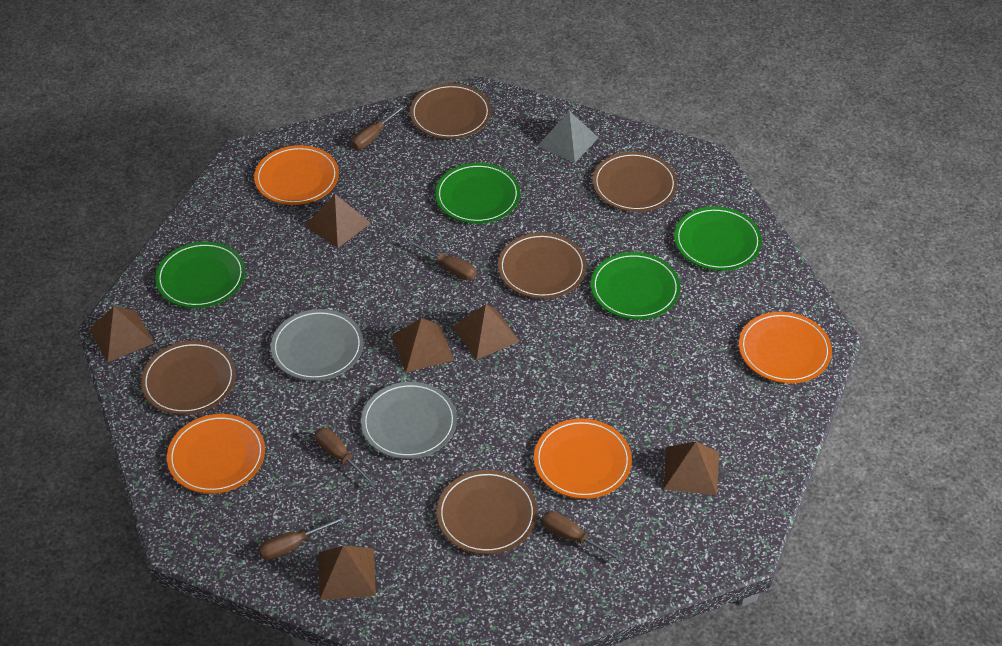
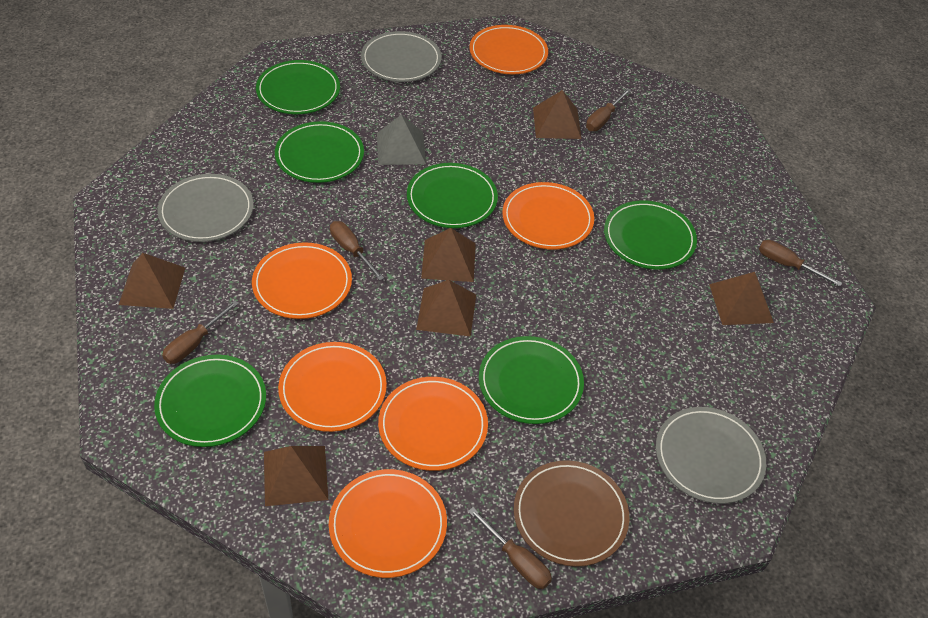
brown plate: [141,341,236,415] [410,83,491,139] [437,470,537,554] [498,233,587,299] [593,152,677,212] = 5 -> [514,460,629,567] = 1
green plate: [155,242,245,308] [435,163,520,224] [591,252,681,320] [674,207,762,271] = 4 -> [154,355,266,447] [256,60,340,114] [275,121,364,183] [407,163,498,228] [479,336,584,424] [604,200,697,270] = 6
grey plate: [271,309,363,381] [361,382,457,459] = 2 -> [157,174,254,242] [361,31,441,82] [656,407,766,504] = 3
orange plate: [167,414,265,494] [254,145,339,205] [534,419,632,499] [739,312,832,383] = 4 -> [252,242,352,319] [278,342,387,432] [329,469,447,578] [378,377,488,471] [470,25,548,74] [502,182,594,249] = 6

